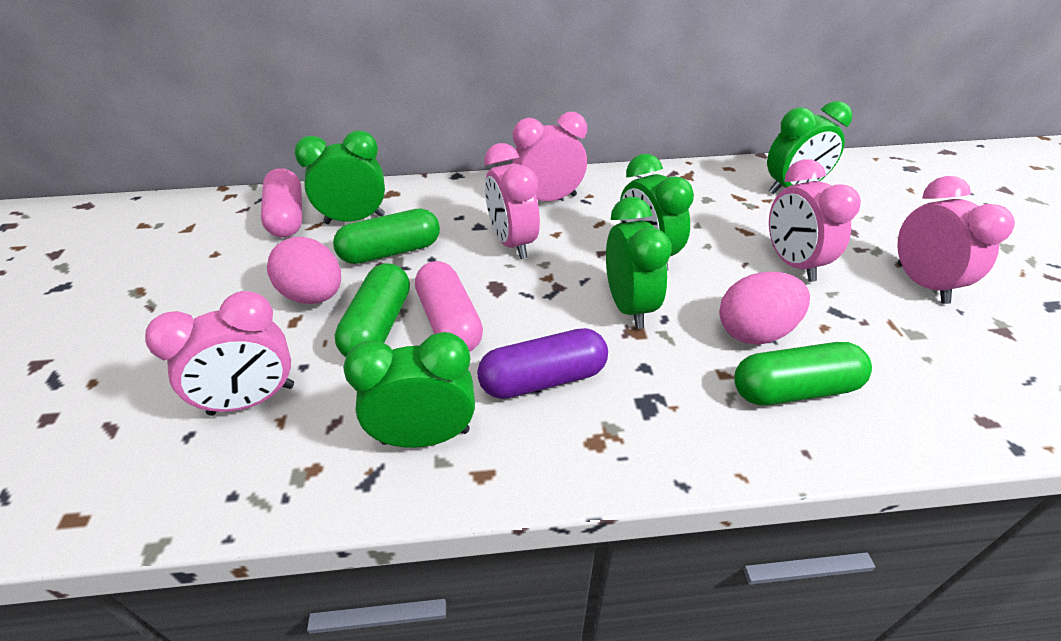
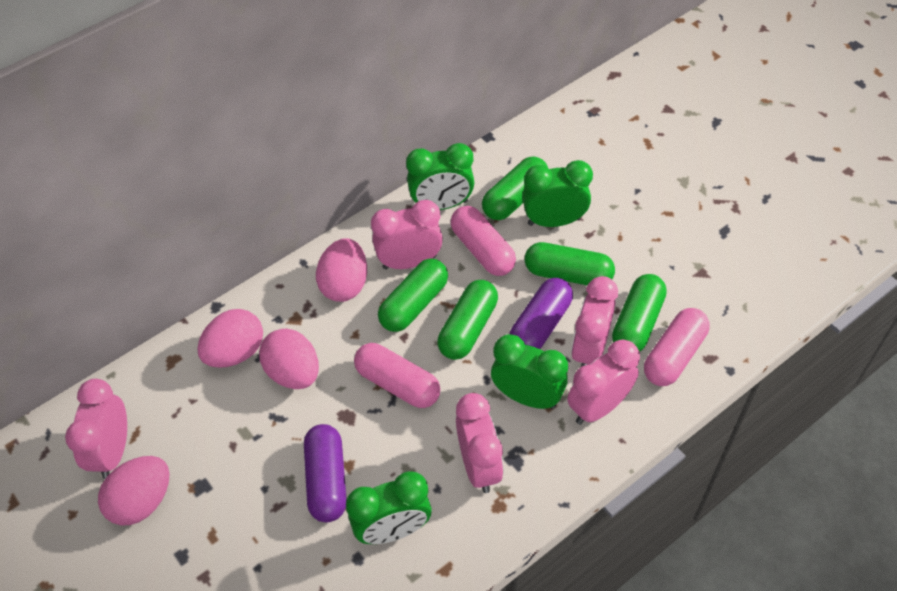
green capsule: [333,209,440,264] [335,263,410,357] [734,342,872,406] = 3 -> [378,259,448,332] [437,280,498,360] [482,156,548,220] [524,242,615,285] [612,274,667,352] = 5
green clock: [294,130,385,224] [343,332,475,448] [606,197,672,329] [620,154,694,270] [767,101,853,194] = 5 -> [346,471,432,544] [406,143,475,210] [491,334,568,409] [522,160,593,227] = 4
pink capsule: [261,168,302,238] [415,261,483,352] = 2 -> [354,343,440,408] [451,206,516,276] [644,308,710,386] = 3
pink egg: [267,237,341,304] [719,272,810,345] = 2 -> [98,456,170,525] [197,309,263,368] [259,329,319,389] [316,238,367,302] = 4
purple capsule: [477,328,608,399] = 1 -> [304,424,347,522] [509,278,573,349] = 2

